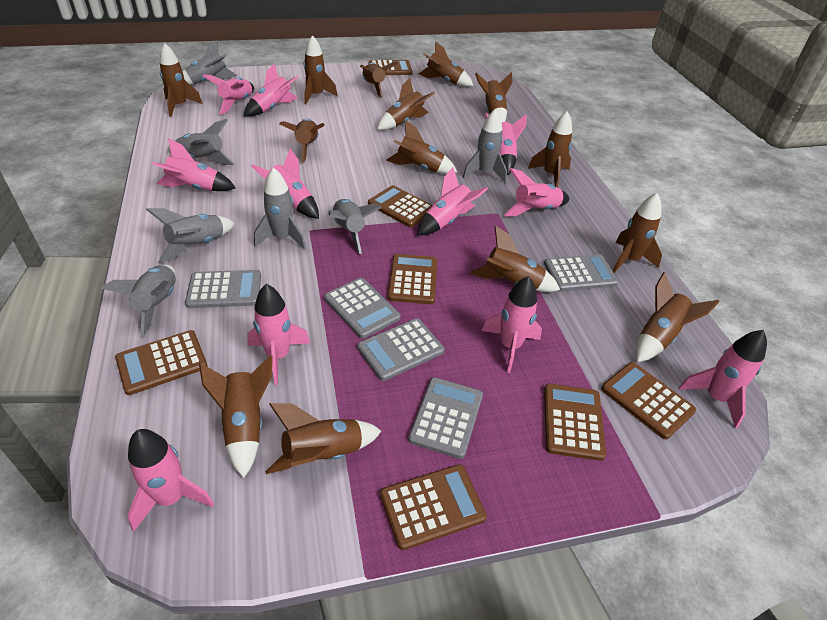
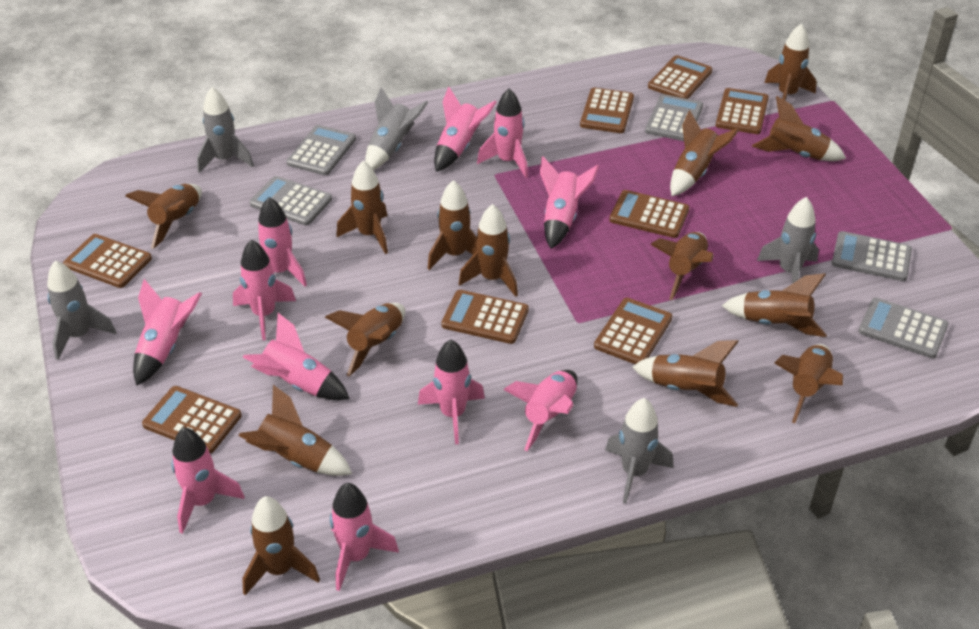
brown calculator: [115,330,207,395] [368,185,432,227] [369,60,413,75] [380,464,487,550] [388,254,437,304] [544,383,606,461] [601,362,696,440] = 7 -> [63,234,152,288] [142,386,242,453] [441,290,529,344] [580,88,634,133] [594,298,672,364] [609,190,689,238] [648,55,712,99] [716,88,769,134] = 8
grey rocket: [101,265,176,337] [146,208,235,263] [167,119,234,165] [182,41,237,85] [254,167,306,250] [328,199,382,254] [463,109,507,183] = 7 -> [47,260,117,360] [197,87,254,173] [365,87,428,170] [605,398,674,504] [757,197,819,284] = 5

